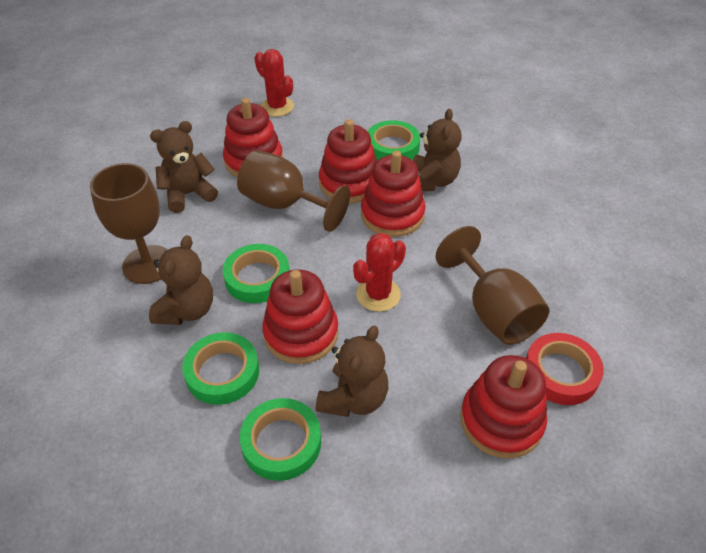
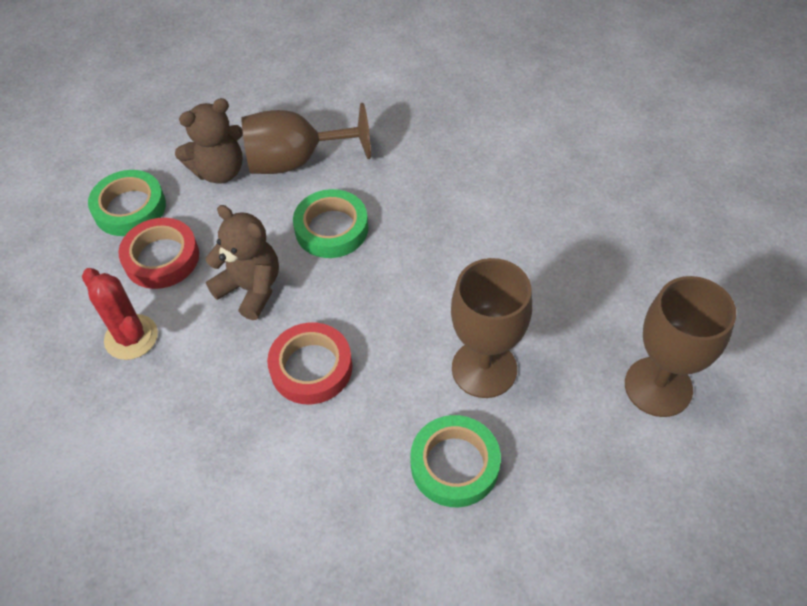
brown teddy bear: [149,235,213,325] [150,121,218,213] [316,326,388,417] [413,109,462,191] = 4 -> [175,98,243,184] [205,205,279,320] = 2
green tape: [182,332,259,405] [223,244,289,303] [240,398,321,481] [368,120,420,160] = 4 -> [88,170,166,236] [293,189,368,258] [410,415,501,507] = 3
red cactus: [255,49,294,117] [353,233,406,312] = 2 -> [82,268,158,360] = 1
red stacking toy: [223,98,283,177] [262,269,338,364] [319,119,377,203] [361,151,425,237] [460,355,547,458] = 5 -> none = 0
red tape: [526,333,604,405] = 1 -> [119,218,199,289] [267,322,352,404] = 2

